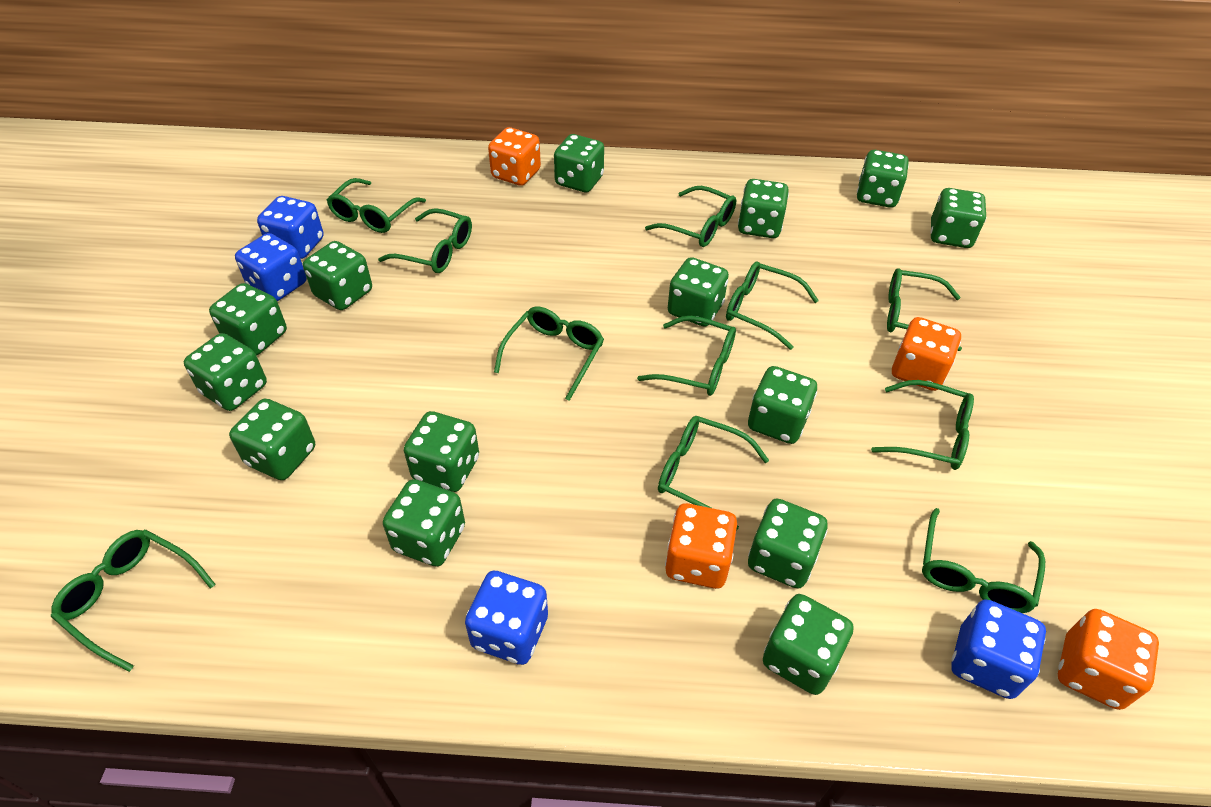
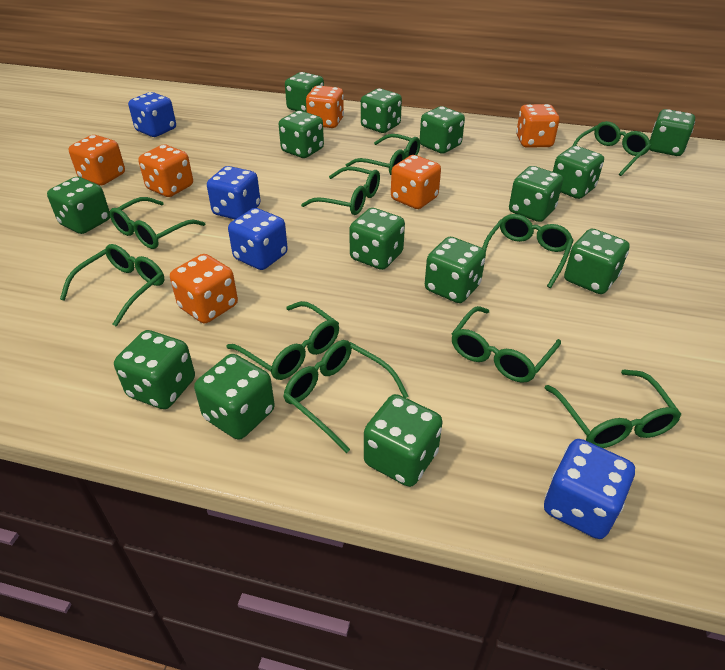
green glasses: [51,530,216,672] [327,178,426,233] [378,208,472,273] [494,307,604,401] [637,316,736,396] [645,186,736,247] [658,416,769,530] [726,261,819,350] [871,380,974,470] [887,268,962,351] [922,508,1045,613] = 11 -> [60,244,164,326] [110,197,206,249] [226,301,339,380] [283,340,408,453] [301,166,380,215] [346,134,420,175] [452,306,561,383] [482,214,574,288] [545,369,681,448] [573,121,651,176] = 10
orange dice: [488,127,541,186] [665,503,737,589] [892,317,961,391] [1058,609,1159,710] = 4 -> [68,135,125,185] [138,145,193,197] [170,254,238,323] [306,85,344,128] [391,155,441,209] [516,104,559,148] = 6

